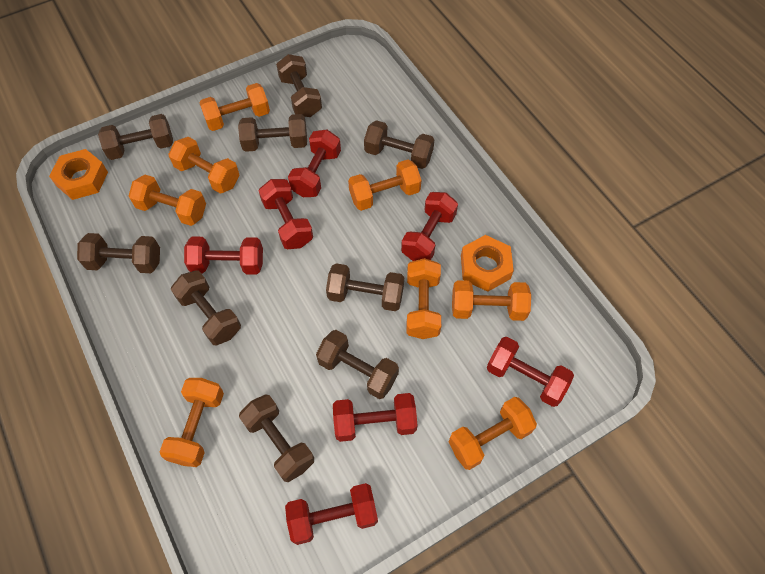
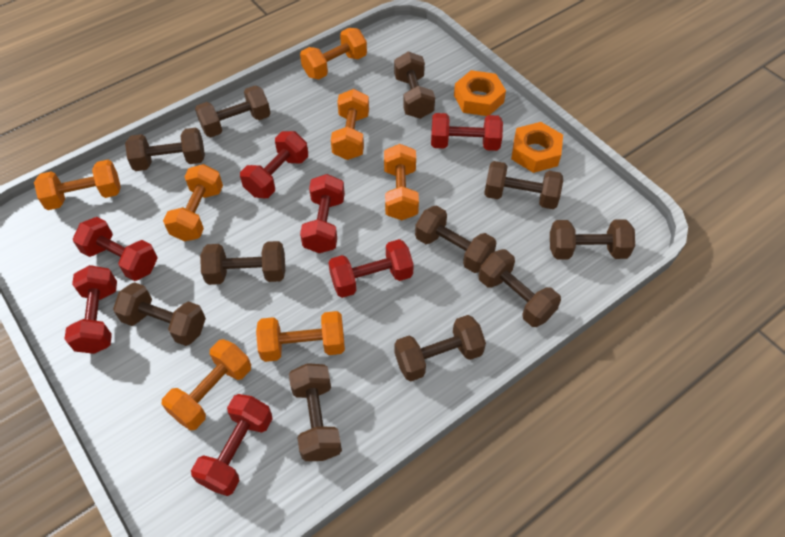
brown dumbbell: [77,233,160,273] [98,114,173,160] [171,270,241,345] [238,114,307,152] [239,394,314,482] [276,54,322,117] [316,330,399,399] [326,263,404,311] [364,120,434,169] = 9 -> [113,282,206,346] [125,128,205,171] [195,85,271,137] [200,241,285,285] [289,363,342,461] [394,52,435,119] [394,315,486,381] [415,205,497,273] [478,249,561,327] [484,161,563,209] [550,219,635,260] = 11
orange dumbbell: [129,175,206,226] [160,378,224,467] [168,137,240,194] [199,83,270,131] [348,159,421,211] [406,258,441,339] [449,397,537,470] [452,280,531,321] = 8 -> [34,160,121,210] [162,339,251,431] [163,164,223,241] [256,311,345,362] [300,28,367,80] [331,89,369,160] [384,144,419,220] = 7

